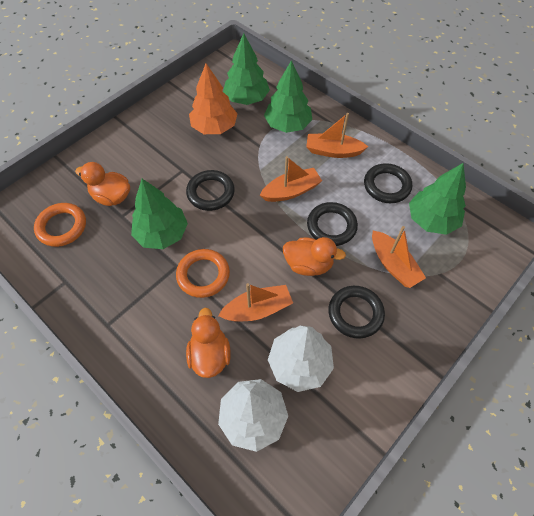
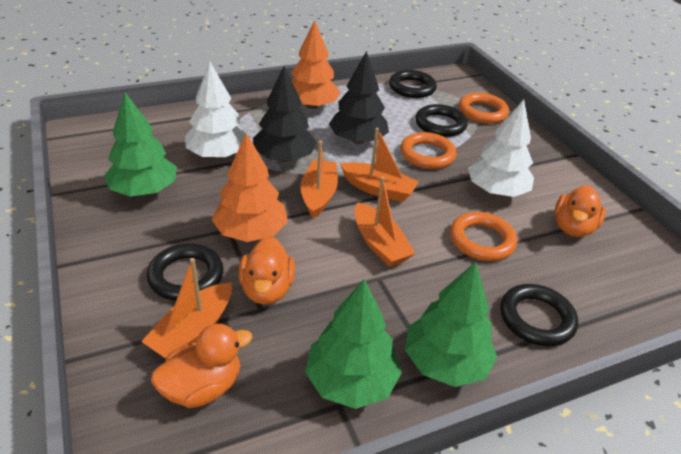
black tree: none = 0 -> [253,66,316,162] [329,51,389,144] = 2
green tree: [131,179,188,249] [223,33,270,105] [264,60,312,133] [409,163,466,235] = 4 -> [104,92,177,196] [305,279,402,409] [405,262,497,387] = 3
orange ring: [34,203,86,247] [176,249,230,298] = 2 -> [400,132,456,169] [450,212,517,261] [459,93,509,124] = 3
orange tree: [189,64,238,134] = 1 -> [212,133,288,242] [291,21,341,109] = 2

